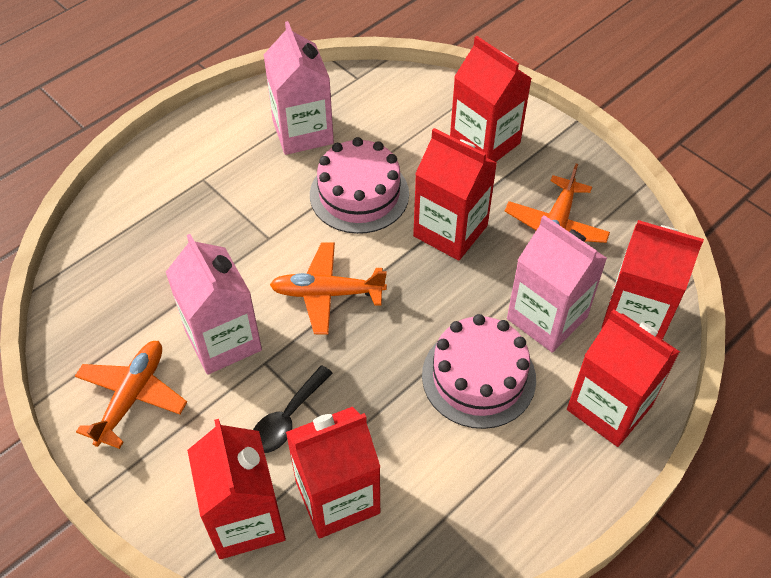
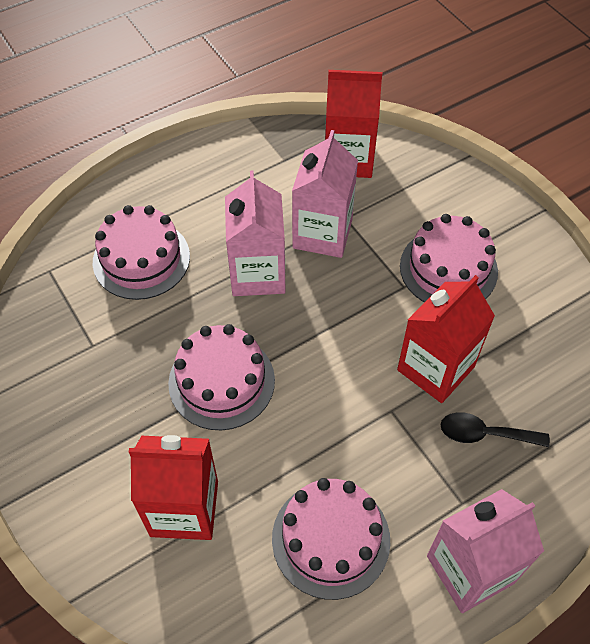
orange plane: [75,341,187,449] [270,242,387,335] [505,163,610,243] = 3 -> none = 0
pink cake: [310,137,409,234] [422,314,536,429] = 2 -> [93,205,190,300] [168,324,275,430] [272,478,390,600] [400,214,498,302] = 4
red carton: [187,419,286,559] [286,407,380,539] [413,128,497,261] [450,36,532,162] [567,309,680,447] [602,220,704,340] = 6 -> [129,435,218,540] [325,70,382,178] [397,275,495,403] = 3

